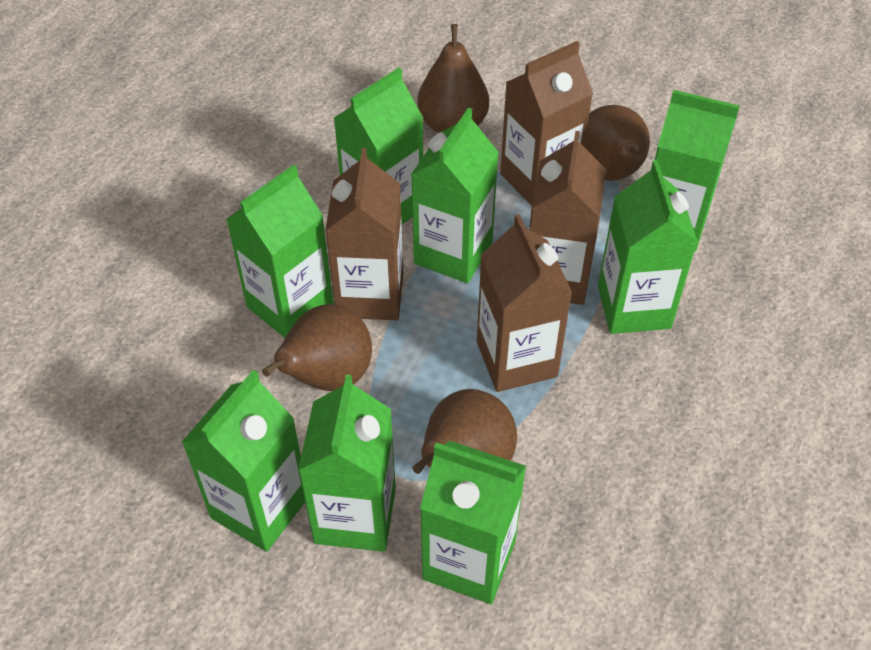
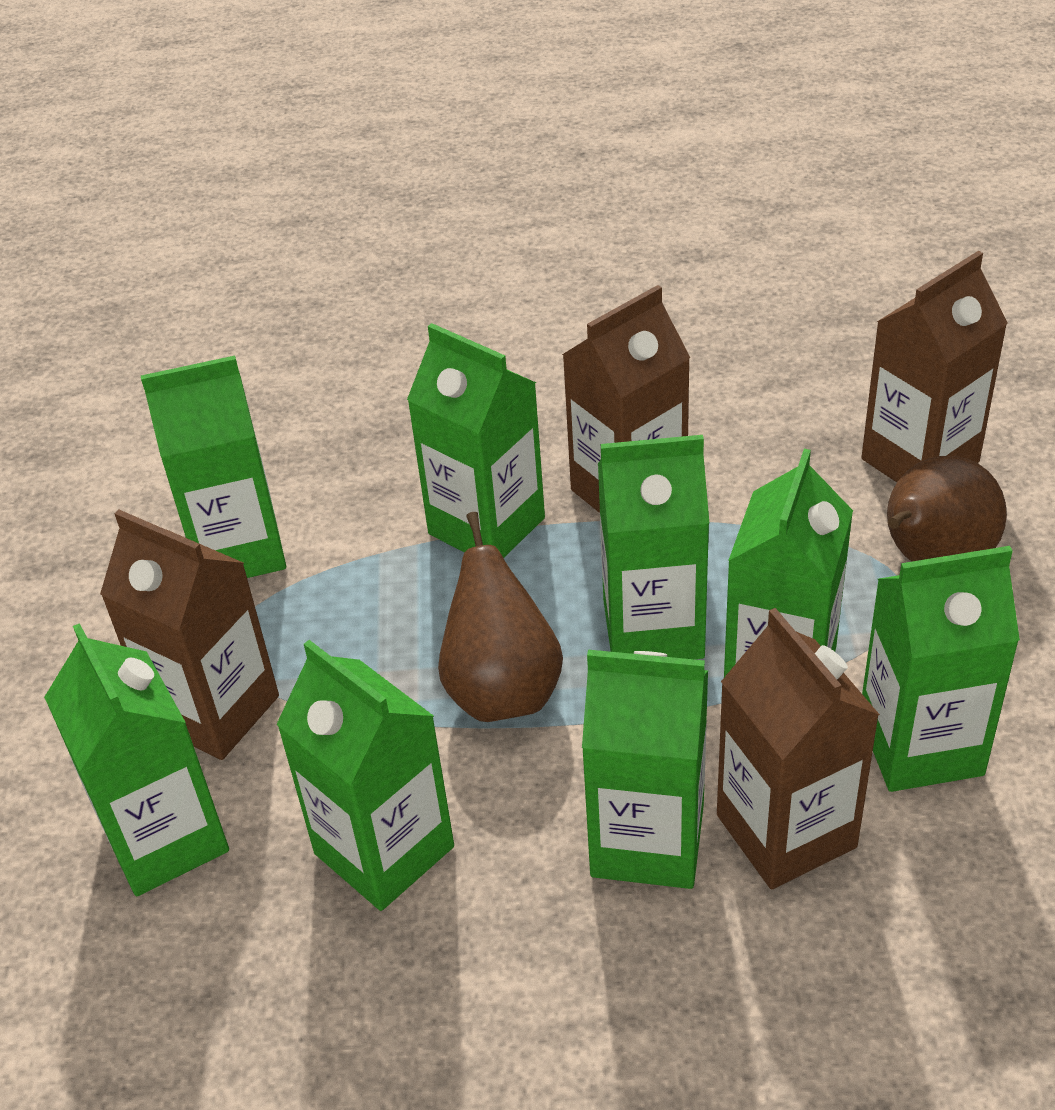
brown pear: [262,304,372,391] [412,389,517,474] [417,24,489,133] [584,105,650,181] = 4 -> [438,512,563,722] [887,456,1007,562] = 2

